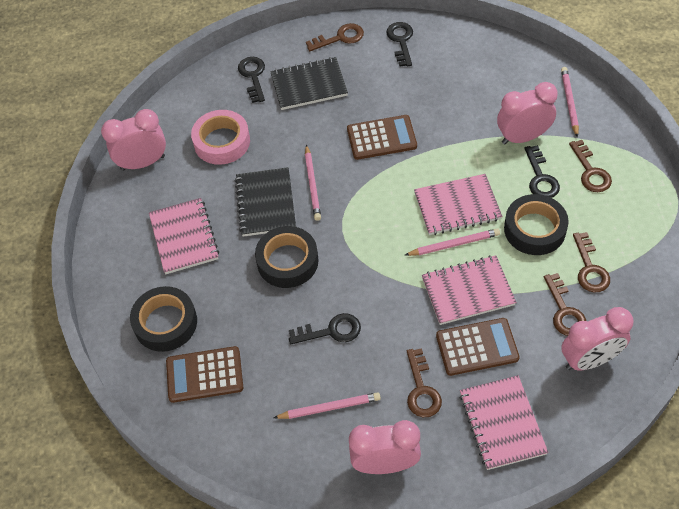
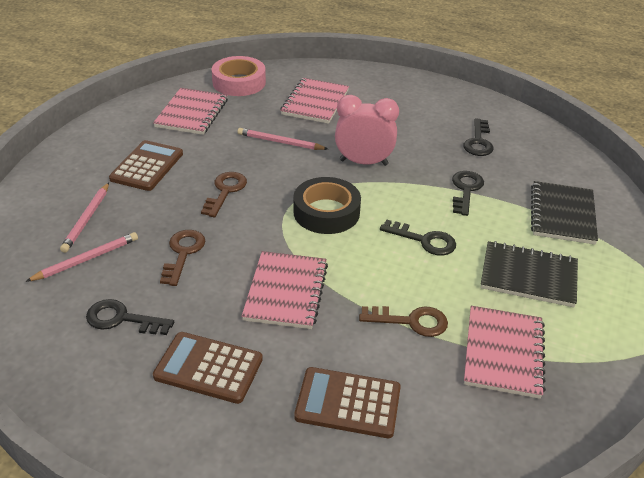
black tape: [130,286,197,352] [255,226,318,288] [504,194,569,255] = 3 -> [293,177,361,234] = 1
brown key: [306,23,364,51] [407,348,442,417] [544,273,586,336] [569,140,612,192] [573,232,610,292] = 5 -> [160,230,205,286] [201,172,247,217] [359,306,448,337] = 3
pink clock: [101,109,166,171] [349,420,421,474] [497,82,558,144] [561,307,634,370] = 4 -> [335,95,399,166] = 1
pink pencil: [274,392,381,419] [305,144,321,221] [405,228,500,256] [561,67,579,138] = 4 -> [25,232,138,282] [60,183,109,253] [238,128,328,150] = 3

